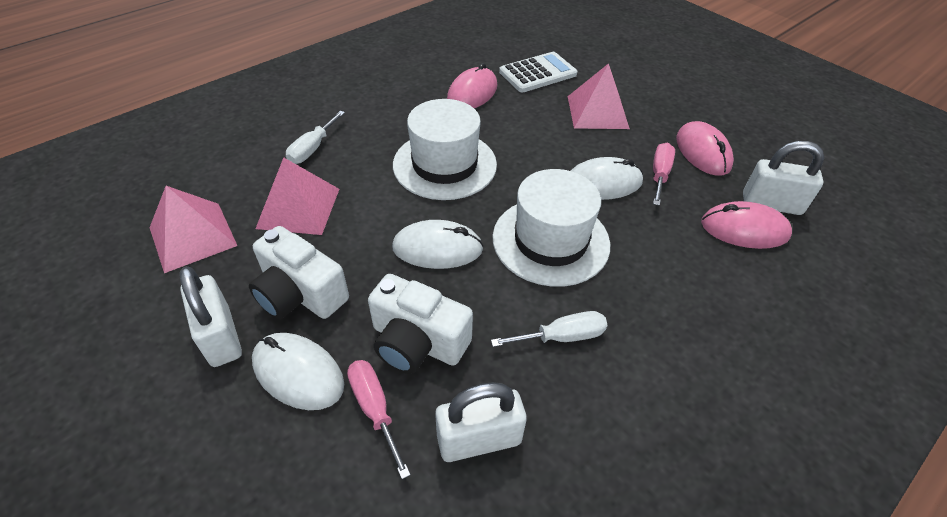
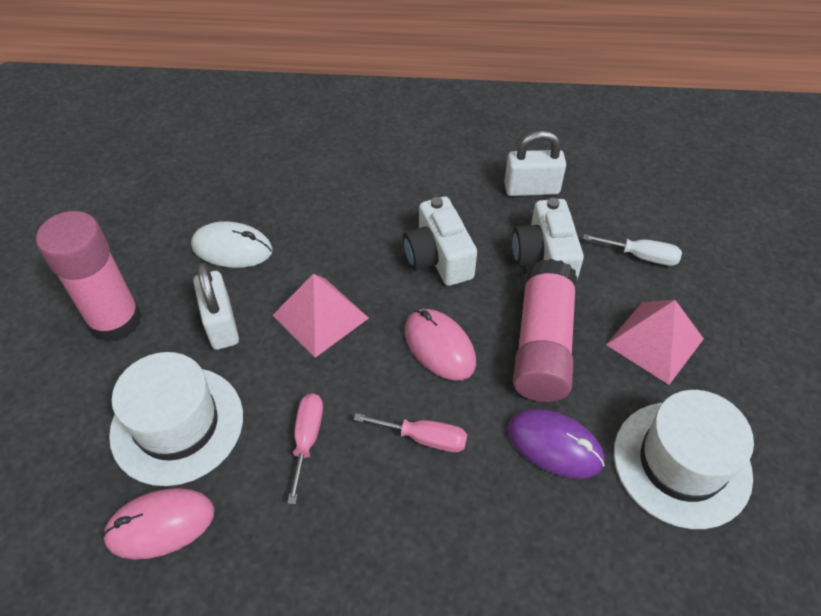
pink glue stick: none = 0 -> [36,211,142,342] [513,259,577,402] = 2
pink mouse: [447,63,497,108] [676,121,734,176] [701,201,792,249] = 3 -> [102,488,214,559] [405,309,476,380] = 2
pink pyramid: [149,186,237,273] [255,157,339,235] [568,63,630,129] = 3 -> [272,274,369,358] [606,300,704,385] = 2
purple mouse: none = 0 -> [507,409,605,479] = 1
white calculator: [499,52,577,93] = 1 -> none = 0
white mouse: [252,333,344,410] [392,220,484,269] [571,157,643,200] = 3 -> [191,221,273,268] = 1
white padlock: [179,266,242,367] [435,382,527,462] [743,141,824,215] = 3 -> [193,263,239,350] [504,130,566,196] = 2
white screwdriver: [286,111,345,164] [491,311,607,347] = 2 -> [583,234,682,266] = 1

